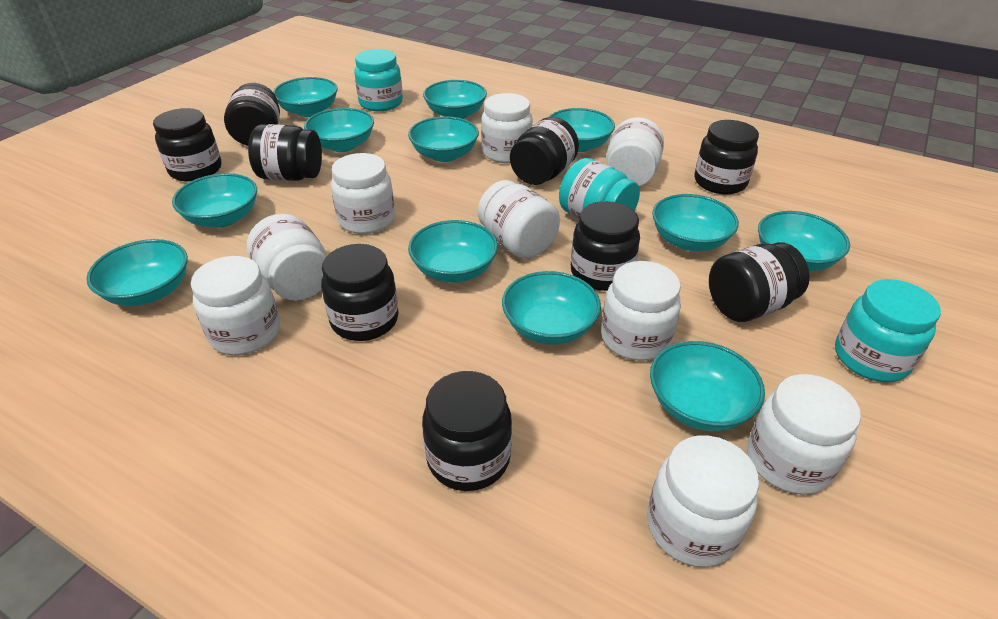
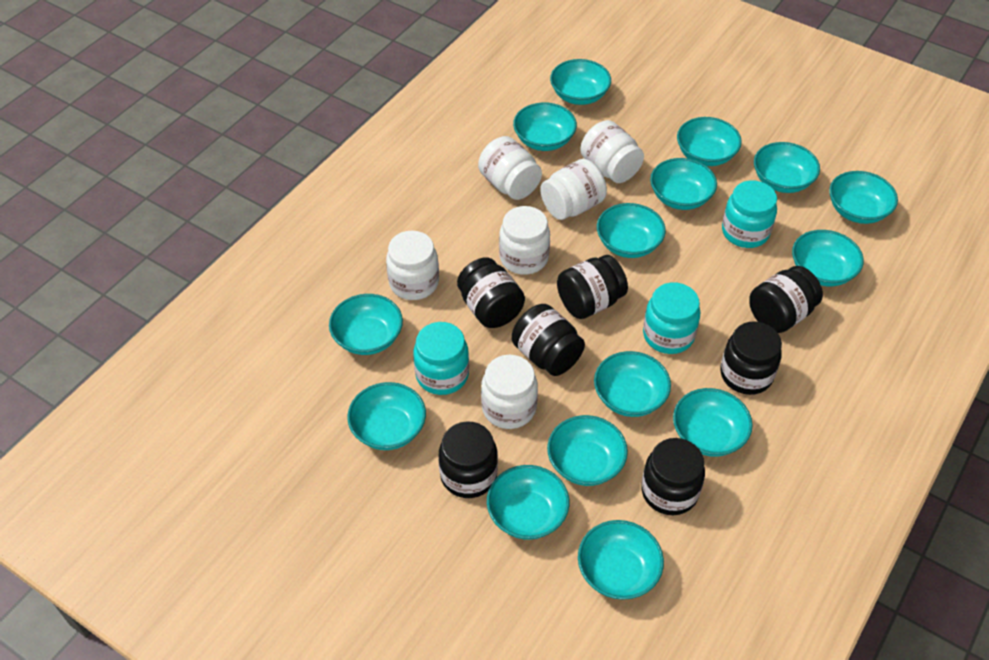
black jar: [153,108,222,182] [224,83,280,146] [248,124,322,181] [321,244,399,341] [422,371,512,491] [510,117,579,185] [571,201,640,291] [694,120,759,195] [709,242,810,322] = 9 -> [439,421,498,498] [457,257,525,328] [512,304,585,376] [557,255,628,319] [641,438,705,515] [720,322,782,395] [749,266,823,333] = 7
turquoise bowl: [86,239,188,306] [172,173,257,227] [273,77,338,117] [304,108,374,152] [408,116,479,162] [408,220,498,283] [423,80,487,119] [502,271,601,345] [549,108,615,152] [650,341,765,431] [652,194,739,251] [758,211,850,271] = 12 -> [329,294,403,355] [347,382,426,450] [487,465,569,540] [513,102,577,151] [547,415,628,486] [550,59,611,105] [578,520,664,600] [594,351,671,417] [597,203,666,258] [650,158,717,210] [673,388,753,457] [677,117,742,166] [754,142,820,193] [792,230,864,286] [829,171,898,224] = 15
white jar: [191,256,280,355] [247,214,326,301] [331,153,395,234] [478,180,560,259] [481,93,533,163] [601,261,681,361] [606,117,664,186] [647,436,759,567] [747,374,861,495] = 9 -> [386,230,439,300] [478,136,542,200] [481,355,538,429] [499,206,550,275] [540,159,607,220] [580,120,644,183] = 6

